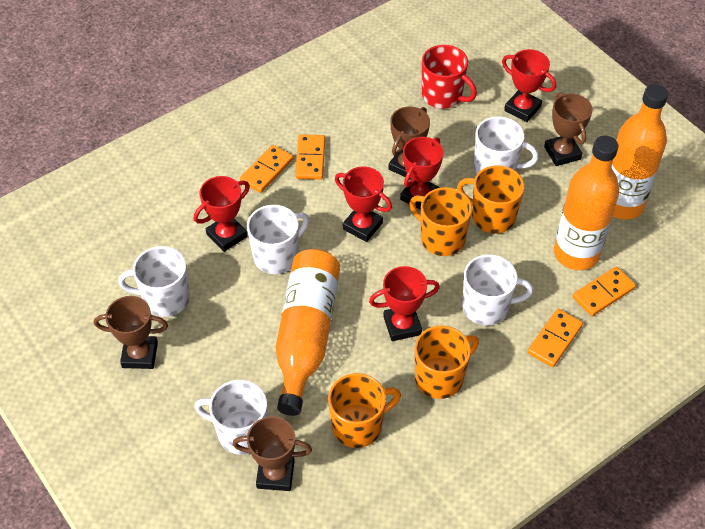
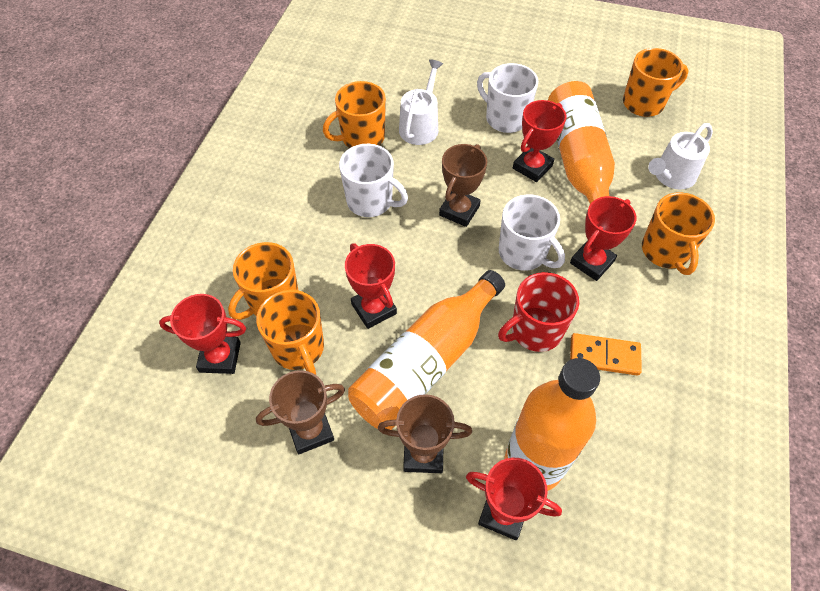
brown trophy: [94,296,168,369] [233,416,312,491] [389,106,430,180] [544,93,593,166] = 4 -> [256,370,345,454] [378,394,472,473] [439,144,487,227] = 3
orange domino: [240,145,293,193] [295,134,325,179] [527,309,583,367] [572,267,636,316] = 4 -> [570,333,642,376] = 1
orange mug: [328,373,401,448] [410,187,472,256] [415,325,479,399] [457,165,524,234] = 4 -> [228,242,298,320] [256,290,324,375] [323,81,386,148] [623,48,689,117] [642,192,715,275] = 5
white mug: [118,246,190,317] [195,380,268,455] [247,205,309,274] [462,254,533,326] [474,116,539,174] = 5 -> [339,144,408,217] [477,63,538,133] [499,194,565,271] = 3
white watering can: none = 0 -> [399,59,443,145] [648,123,713,190] = 2

